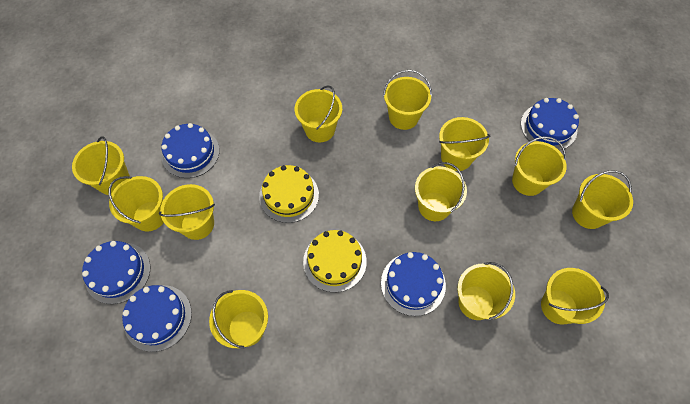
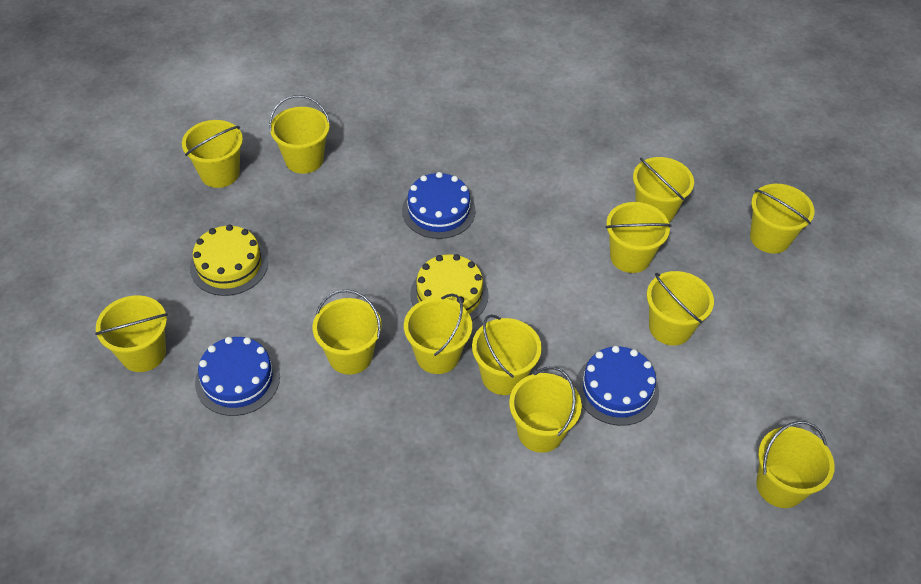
blue cake: [82,241,150,304] [122,285,192,352] [161,123,219,178] [381,252,446,316] [521,98,579,150] = 5 -> [195,337,280,416] [402,172,476,239] [575,346,659,426] = 3

